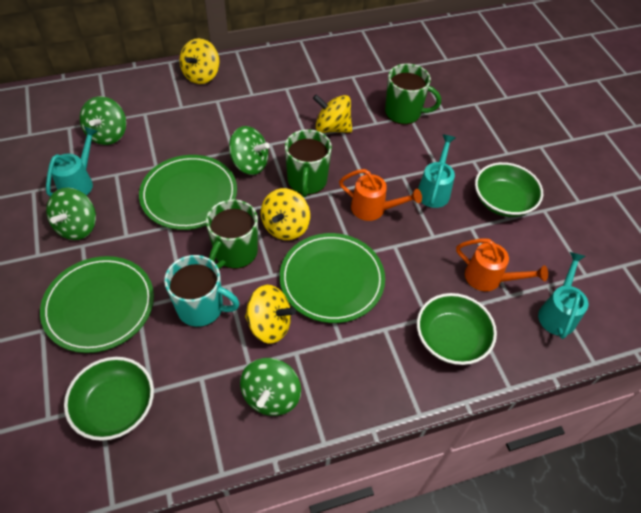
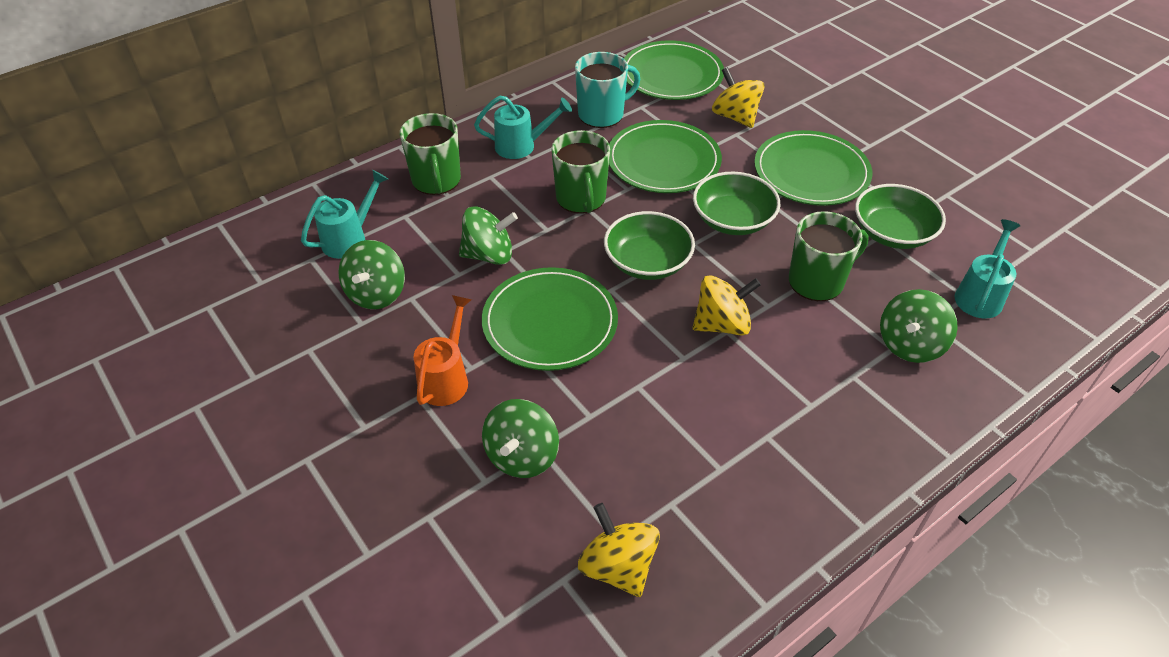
green plate: [40,256,154,353] [139,155,237,230] [280,233,385,323] = 3 -> [482,267,618,371] [609,120,722,193] [624,41,724,100] [754,130,872,206] = 4
orange watering can: [339,169,422,221] [456,238,548,291] = 2 -> [414,295,472,406] = 1
yellow spinning top: [179,38,220,84] [245,285,296,344] [261,188,310,240] [313,94,352,133] = 4 -> [578,503,660,597] [693,275,761,336] [712,67,765,128] = 3

